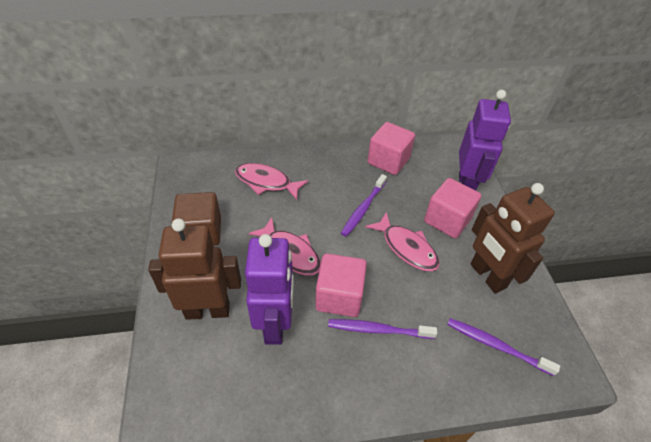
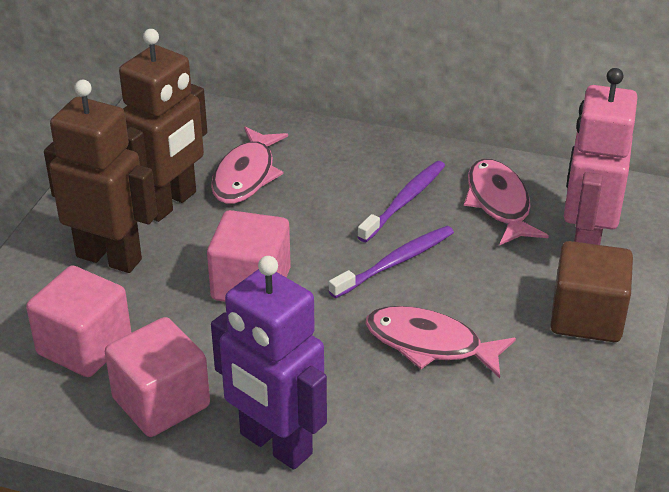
pink robot: none = 0 -> [564,68,638,245] = 1
purple robot: [245,234,294,345] [459,90,511,190] = 2 -> [211,256,327,470] = 1
purple toothbrush: [328,319,437,339] [341,174,387,237] [447,318,560,376] = 3 -> [329,226,454,298] [357,161,445,242] = 2

